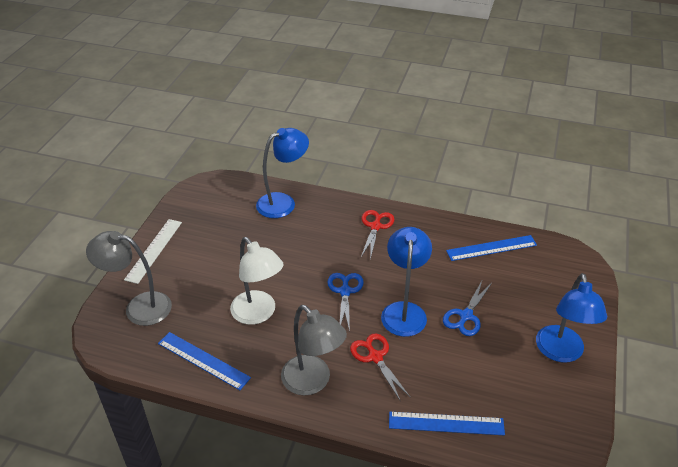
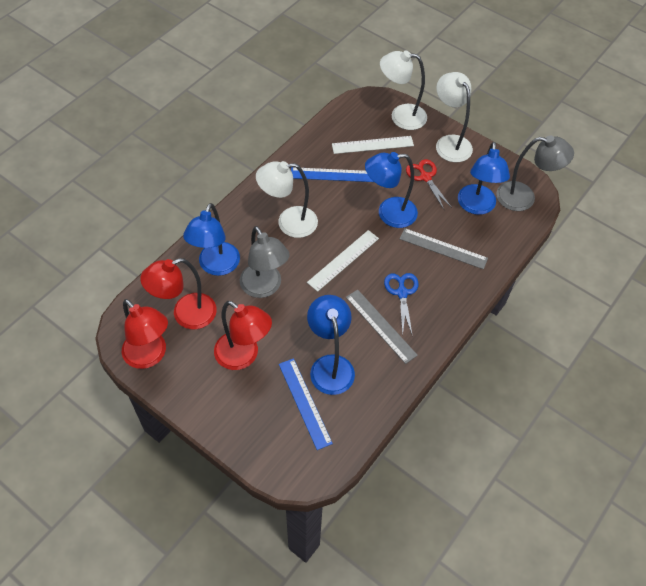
blue lamp: [256,128,309,218] [381,227,432,337] [536,273,607,363] = 3 -> [183,203,240,276] [307,295,355,395] [365,152,418,228] [458,142,510,215] = 4
blue ruler: [158,332,251,390] [389,412,505,435] [446,235,537,261] = 3 -> [279,358,333,450] [291,167,374,182] = 2
blue scissors: [327,273,364,331] [443,279,492,336] = 2 -> [384,273,419,335] = 1
grey ruler: none = 0 -> [346,289,418,364] [400,228,488,269] = 2
red lamp: none = 0 -> [122,299,168,369] [140,258,217,330] [214,301,272,370] = 3
red scissors: [350,334,410,400] [361,210,394,259] = 2 -> [406,159,452,209] = 1
white lamp: [230,237,284,325] = 1 -> [256,161,318,238] [380,50,427,130] [436,72,473,162] = 3
white ruler: [124,219,182,284] = 1 -> [307,230,379,292] [332,136,414,154] = 2

